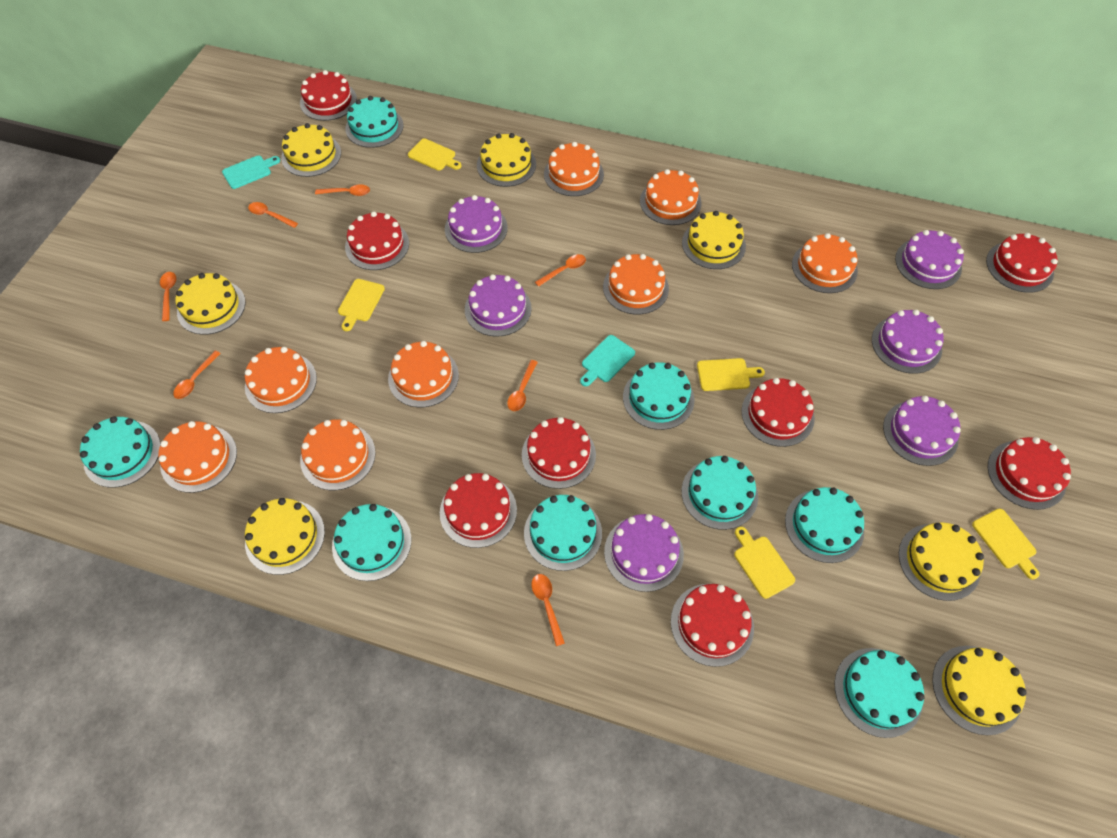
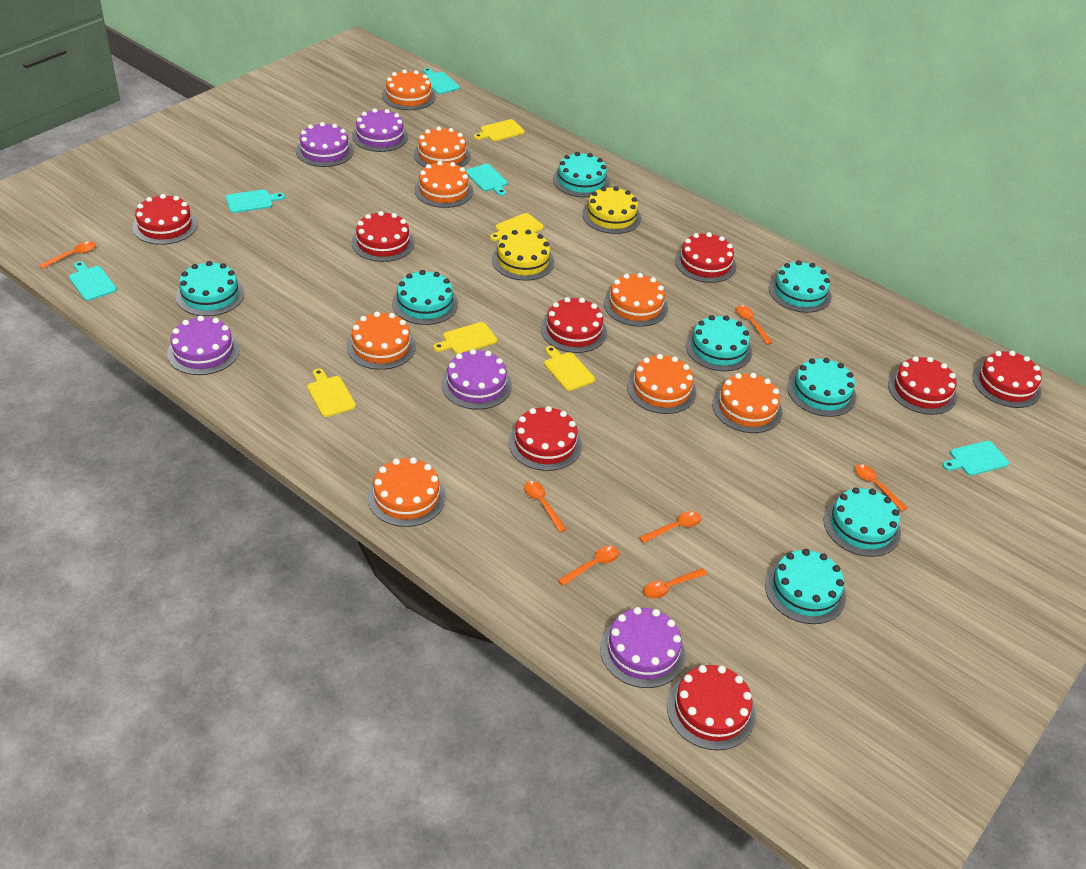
purple cake: [445,195,508,253] [465,274,532,337] [604,514,684,592] [872,310,944,374] [883,396,961,466] [895,230,964,289] = 6 -> [167,316,239,375] [296,122,354,167] [352,108,408,152] [441,349,512,410] [600,607,686,688] = 5
turquoise cutting board: [222,156,280,189] [580,335,635,386] = 2 -> [69,261,117,301] [226,189,285,213] [423,68,460,94] [466,164,507,196] [942,441,1009,476] = 5
yellow cake: [176,273,245,335] [245,498,325,575] [281,123,341,177] [477,133,536,187] [682,211,746,269] [899,522,984,601] [932,646,1027,735] = 7 -> [492,230,554,281] [582,186,641,234] = 2

